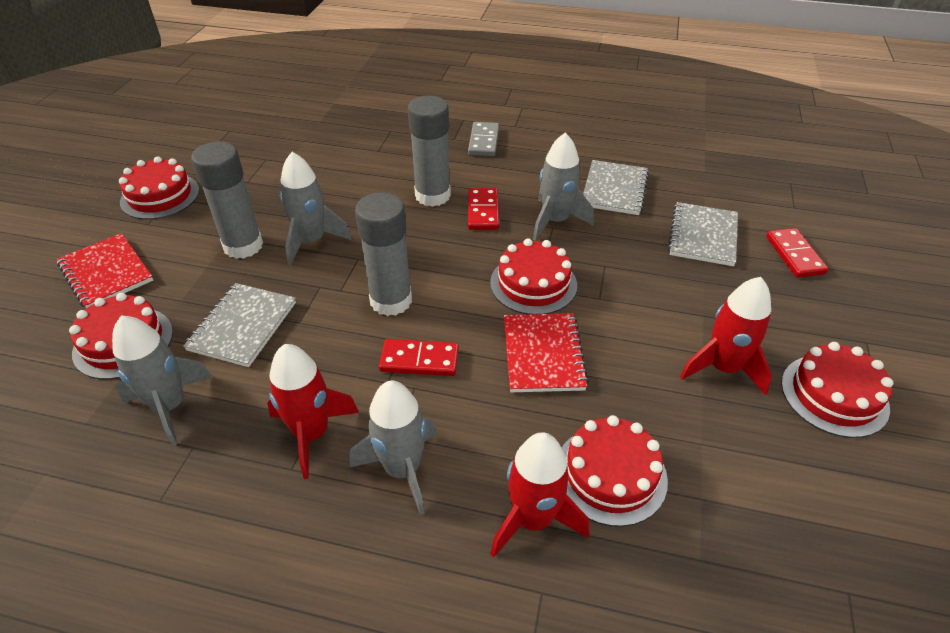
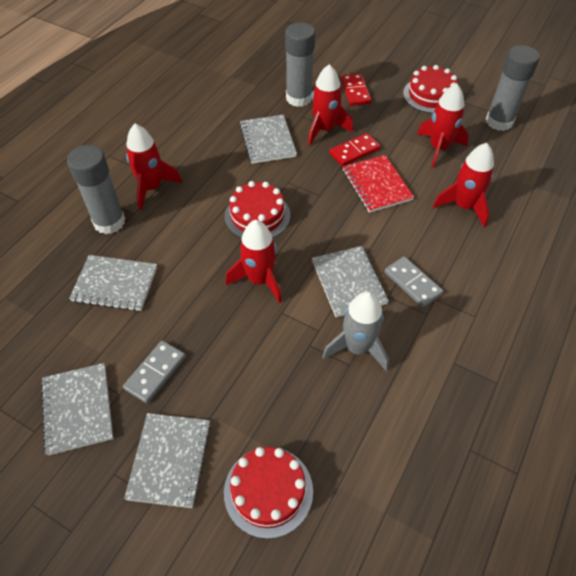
grey domino: [468,122,499,156] = 1 -> [123,340,186,403] [384,256,443,308] = 2
grey notebook: [183,283,296,367] [583,160,649,215] [668,202,738,266] = 3 -> [41,363,113,456] [69,255,157,311] [124,413,211,508] [239,115,297,164] [312,246,389,317] = 5
grey rocket: [112,315,212,446] [280,152,351,265] [350,381,437,515] [533,133,594,241] = 4 -> [322,291,389,371] = 1
red cake: [69,293,173,379] [119,156,199,220] [490,238,577,314] [562,415,668,527] [781,342,893,438] = 5 -> [224,447,313,539] [225,181,290,239] [403,65,458,113] = 3
red domino: [379,339,459,376] [468,188,499,230] [766,228,828,278] = 3 -> [329,133,381,166] [341,74,371,106] = 2
red notebook: [57,233,153,308] [504,313,589,392] = 2 -> [343,155,414,213] = 1
red rocket: [267,344,359,479] [490,432,589,557] [680,277,772,396] = 3 -> [126,124,182,210] [226,220,282,303] [308,64,353,146] [417,83,469,168] [433,143,494,227] = 5

